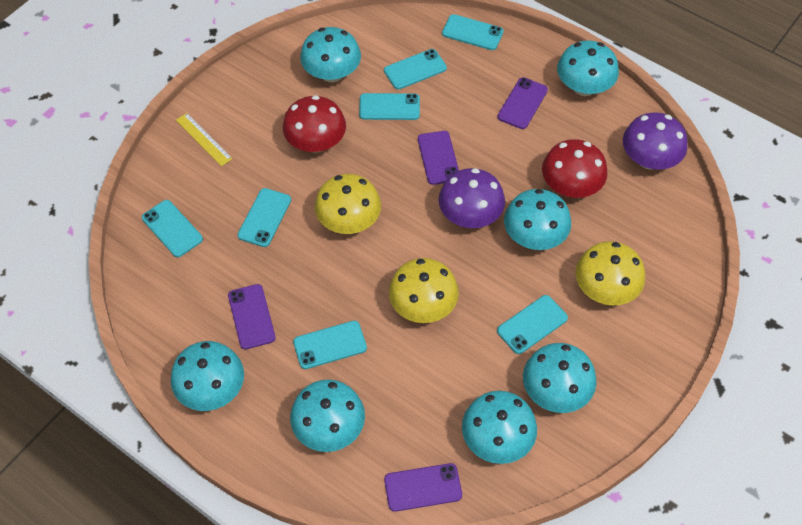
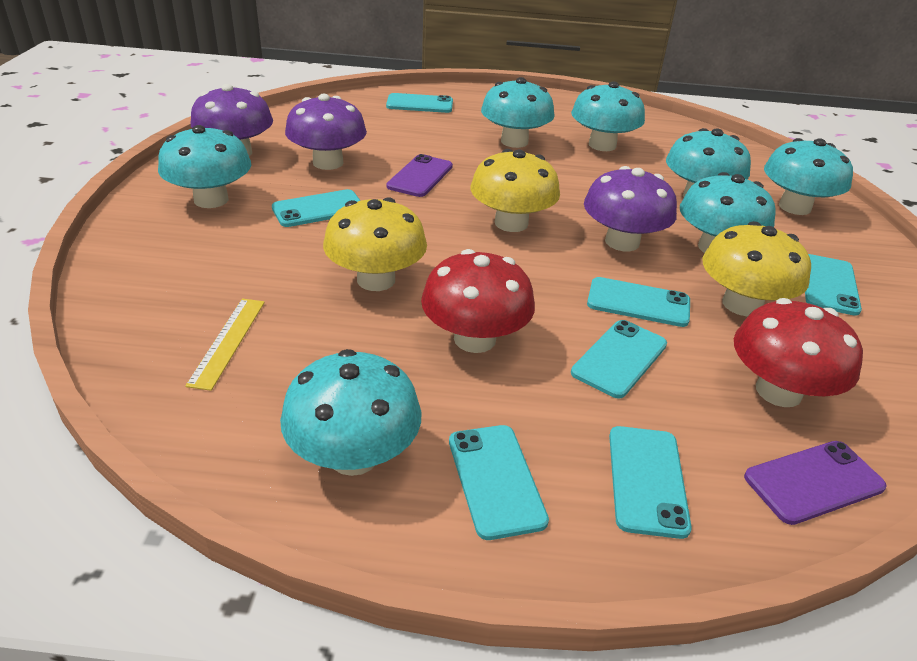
purple mushroom: [439,168,505,228] [623,112,687,170] = 2 -> [190,84,273,156] [285,94,367,170] [584,166,677,251] = 3
purple phone: [228,284,276,349] [384,463,462,512] [418,131,459,185] [497,77,548,129] = 4 -> [386,154,453,197] [744,441,887,525] = 2

